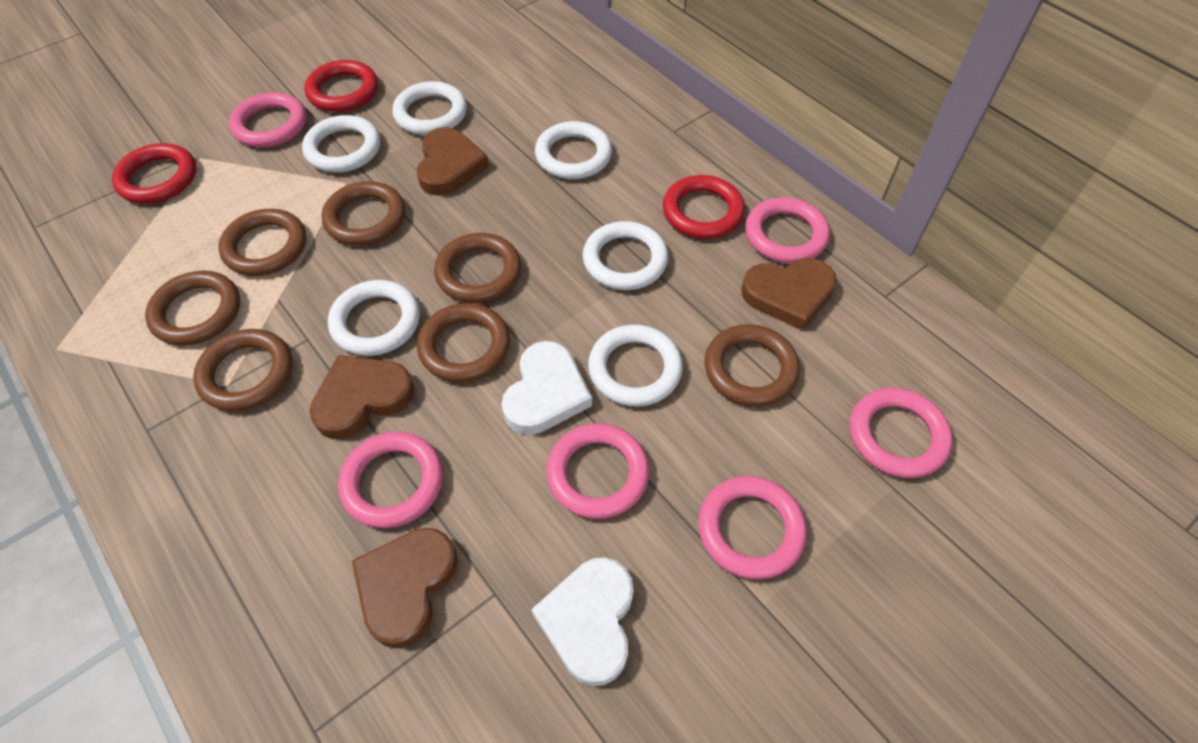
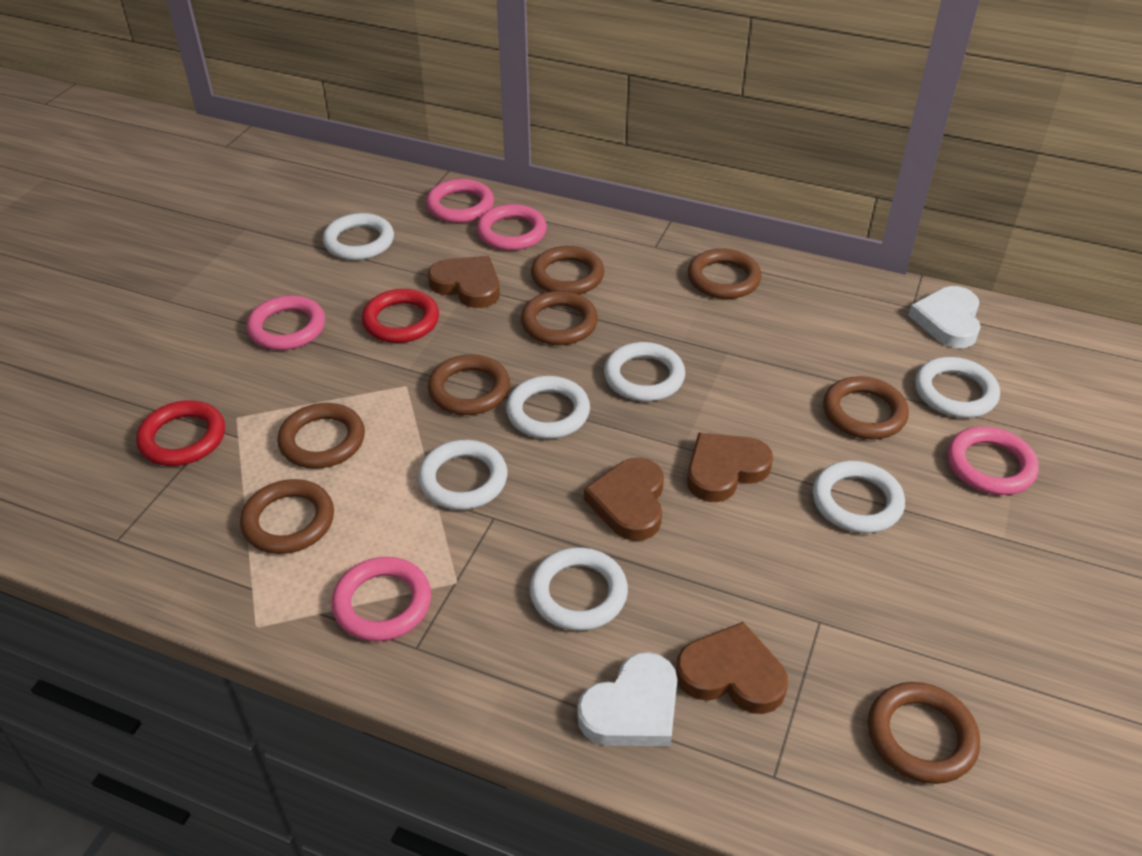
brown ring: [145,271,240,346] [193,329,292,411] [219,209,306,276] [322,181,405,246] [417,303,510,382] [434,233,521,303] [704,324,800,406] = 7 -> [240,479,334,554] [277,403,365,469] [428,354,510,415] [521,291,598,345] [531,246,604,295] [687,249,762,299] [823,376,909,439] [868,682,980,784] = 8
pink ring: [229,92,306,147] [338,431,443,528] [546,423,650,519] [699,476,807,579] [745,197,830,264] [850,388,953,478] = 6 -> [247,295,325,350] [332,557,431,641] [426,179,494,223] [477,204,547,251] [947,427,1039,495] = 5
red ring: [112,143,196,204] [304,60,378,112] [663,175,745,239] = 3 -> [136,400,225,466] [362,289,439,343] = 2
white ring: [302,115,380,173] [328,280,420,356] [392,81,467,135] [535,121,612,179] [583,221,668,290] [588,325,683,407] = 6 -> [323,213,394,260] [418,440,507,510] [506,376,590,439] [530,547,628,631] [604,342,685,401] [813,461,905,533] [915,357,1000,418] = 7

